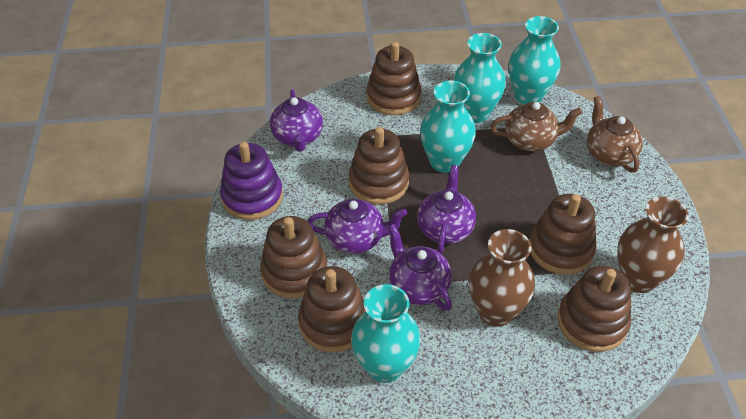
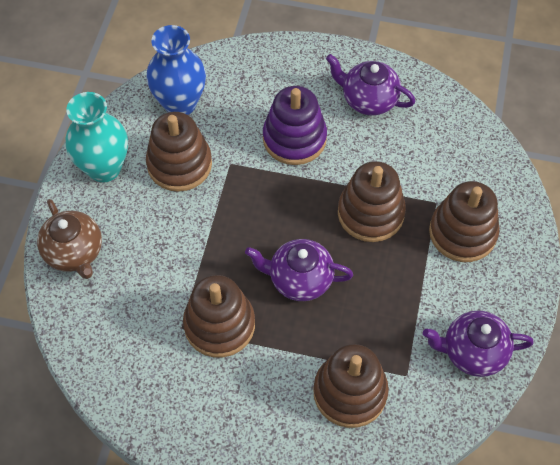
blue vase: none = 0 -> [147,25,206,115] = 1
brown stacking toy: [260,216,327,298] [298,266,365,352] [349,127,409,205] [367,42,421,115] [529,194,597,275] [557,266,631,352] = 6 -> [146,112,212,192] [183,275,255,357] [313,344,389,428] [338,161,406,242] [429,181,499,262] = 5
brown teapot: [490,102,582,151] [587,96,643,173] = 2 -> [37,199,102,279] = 1
brown vase: [469,229,535,327] [618,196,689,293] = 2 -> none = 0
purple teapot: [270,89,323,152] [308,199,407,254] [388,224,452,311] [417,165,476,253] = 4 -> [245,239,353,301] [326,54,415,116] [423,311,534,377] = 3
turquoise vase: [351,284,421,383] [420,80,476,173] [453,33,506,123] [509,16,560,104] = 4 -> [66,92,128,182] = 1

